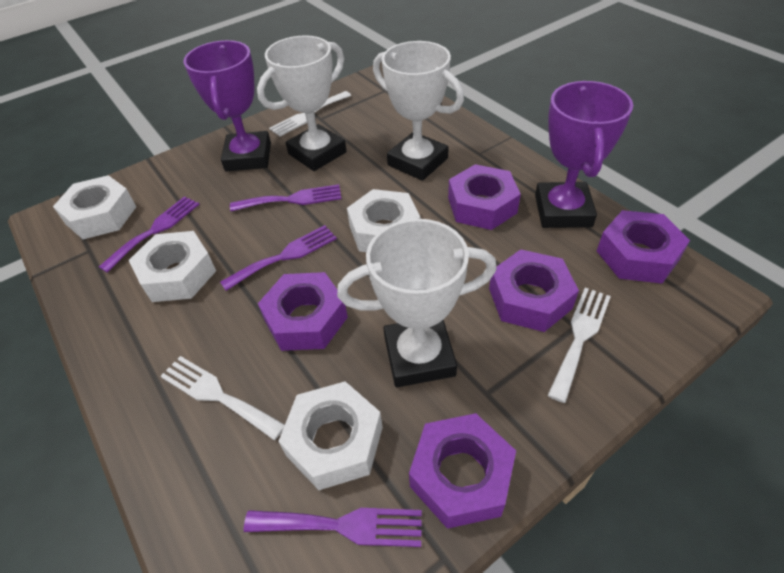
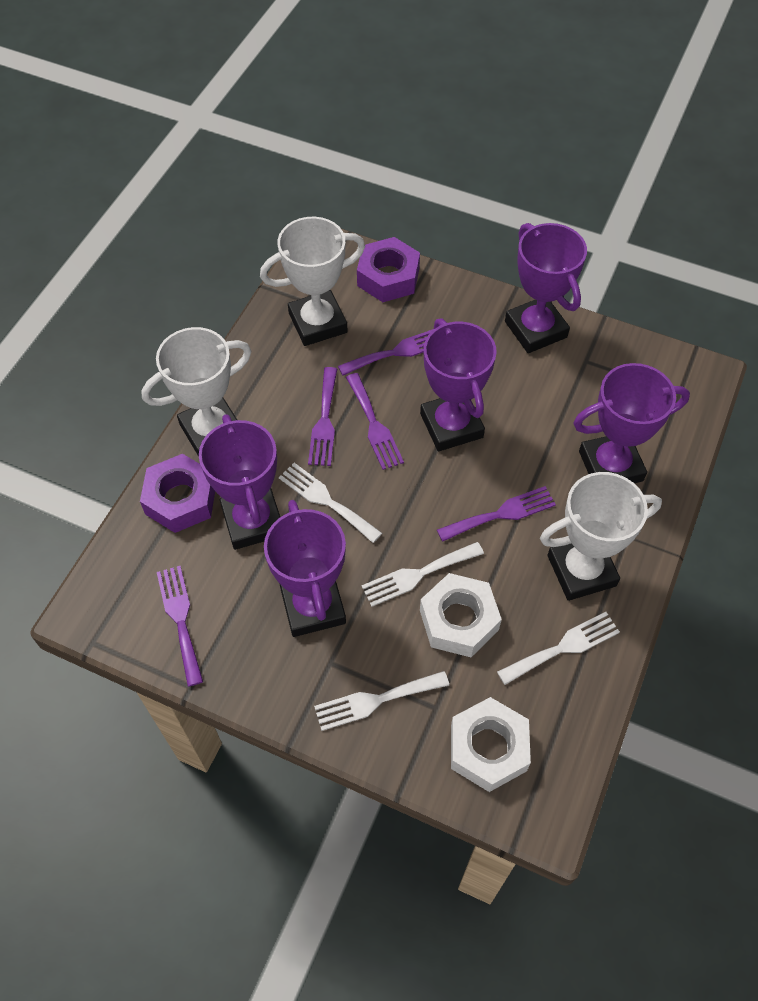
purple fork: [99,196,200,273] [220,225,337,291] [230,184,341,212] [243,508,422,547] = 4 -> [157,566,203,687] [308,367,337,466] [338,329,434,376] [346,373,404,470] [437,486,556,542] = 5
purple nut: [258,272,348,351] [409,413,516,529] [448,164,521,230] [489,249,579,332] [597,210,690,284] = 5 -> [140,454,215,533] [357,237,420,302] = 2
purple trophy: [183,40,271,172] [535,81,633,228] = 2 -> [199,414,280,550] [264,500,346,637] [420,318,497,451] [505,223,587,353] [573,363,690,483] = 5
white fork: [160,356,285,440] [269,91,351,137] [548,288,611,403] = 3 -> [279,463,382,543] [314,671,449,731] [361,542,484,607] [497,612,620,685] = 4
white nut: [53,175,136,239] [129,231,216,302] [278,381,383,490] [347,189,421,252] = 4 -> [420,573,502,657] [451,697,531,792] = 2

